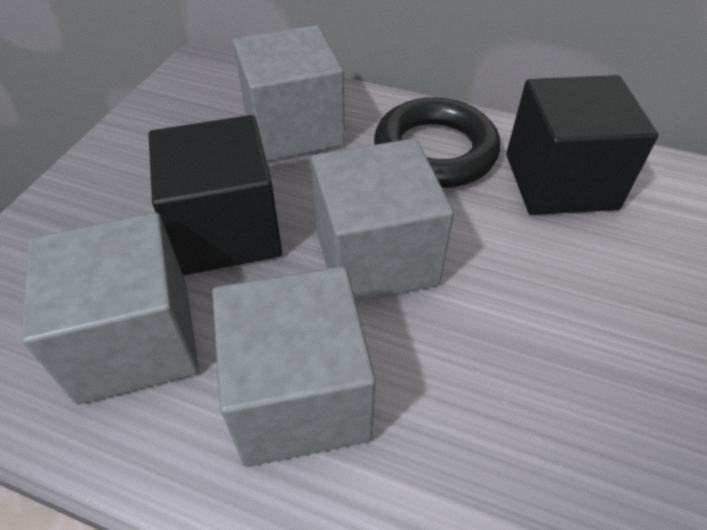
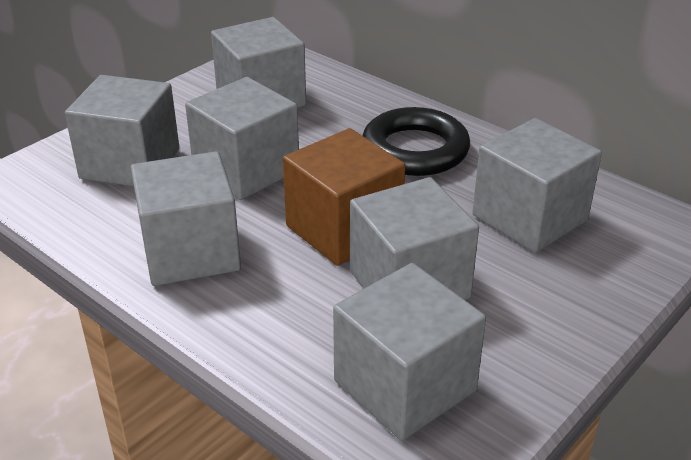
black cube: [149,115,282,276] [506,75,658,215] = 2 -> none = 0
brown cube: none = 0 -> [283,128,405,266] = 1
grey cube: [21,212,199,404] [212,266,376,467] [233,25,345,161] [311,138,454,302] = 4 -> [65,75,179,187] [131,151,241,286] [185,77,299,200] [211,17,306,108] [333,263,486,441] [350,177,479,300] [473,118,602,253] = 7

